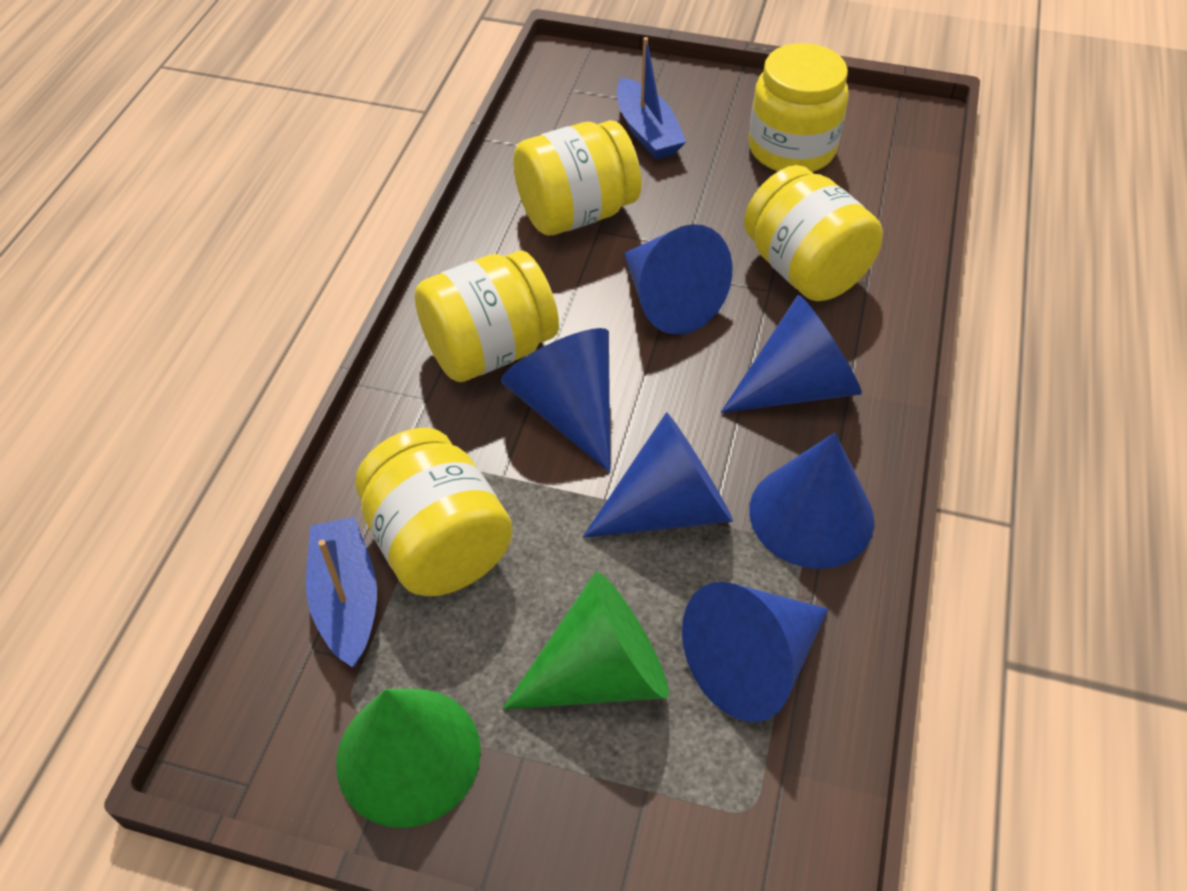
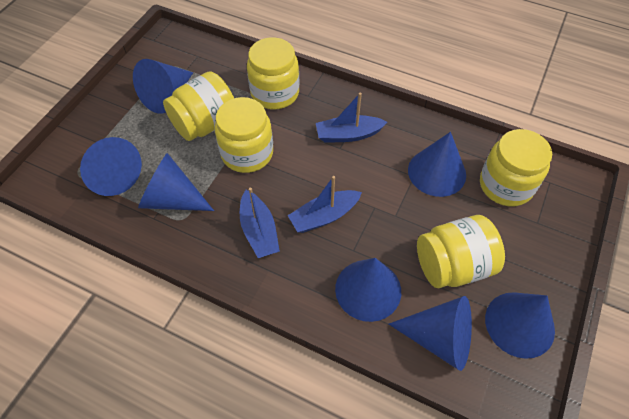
blue boat: [306,517,377,667] [617,37,687,159] = 2 -> [240,188,280,258] [288,176,362,233] [316,93,387,143] = 3
blue cone: [501,328,610,473] [583,412,733,538] [624,224,732,334] [682,582,828,722] [721,295,862,413] [749,433,874,569] = 6 -> [80,137,142,196] [133,59,193,114] [138,153,214,211] [335,258,401,322] [389,296,472,371] [408,132,466,197] [485,292,555,359] = 7
green cone: [336,689,481,828] [503,572,669,710] = 2 -> none = 0

